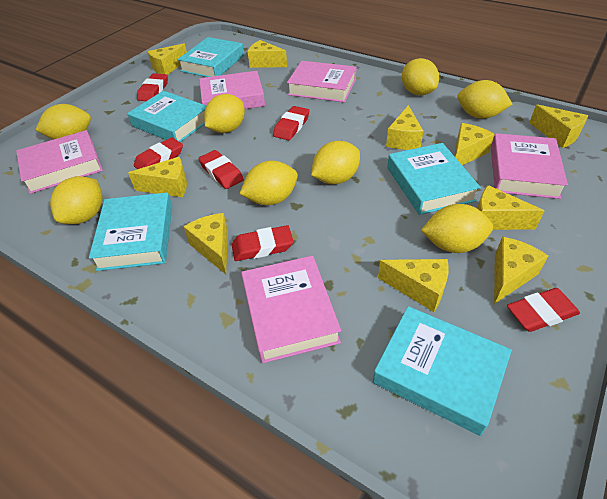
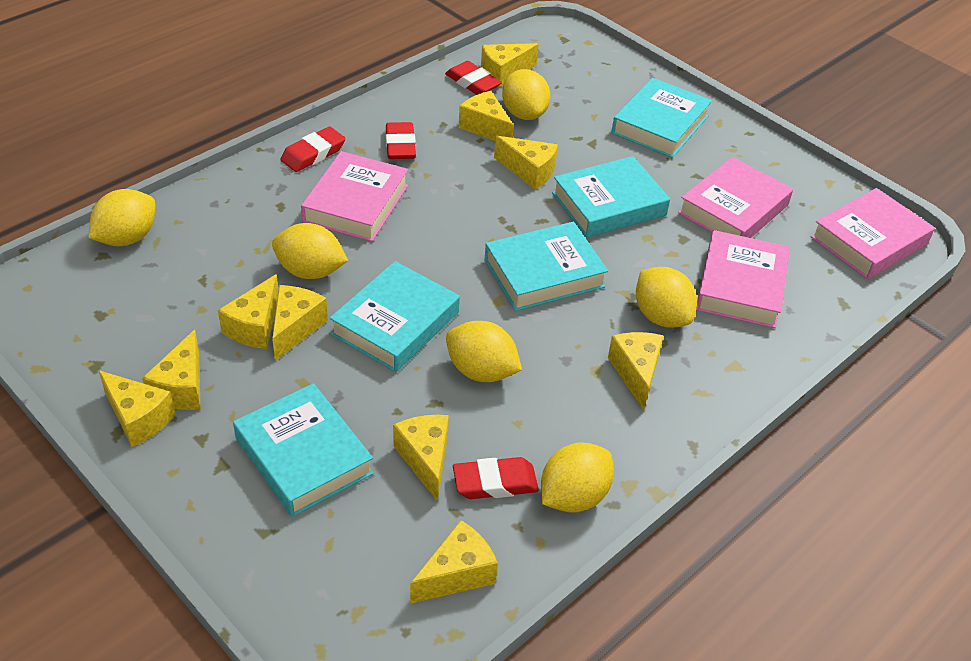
pink book: [16,130,103,194] [199,71,265,109] [241,256,341,363] [287,61,357,102] [491,133,568,199] = 5 -> [301,151,408,242] [678,157,793,238] [696,230,790,328] [811,188,935,279] = 4
red eraser: [134,137,183,169] [137,73,168,101] [198,150,244,189] [232,225,293,261] [273,106,310,140] [507,288,580,332] = 6 -> [280,126,345,172] [386,122,416,159] [445,61,502,95] [453,457,539,499] = 4
yellow lemon: [36,104,91,140] [50,176,103,224] [204,94,245,133] [239,161,298,205] [311,141,360,184] [402,58,439,95] [421,204,493,253] [458,80,512,119] = 8 -> [88,189,155,246] [272,223,348,279] [446,321,522,382] [502,69,550,120] [541,442,614,513] [636,267,697,328] = 6

